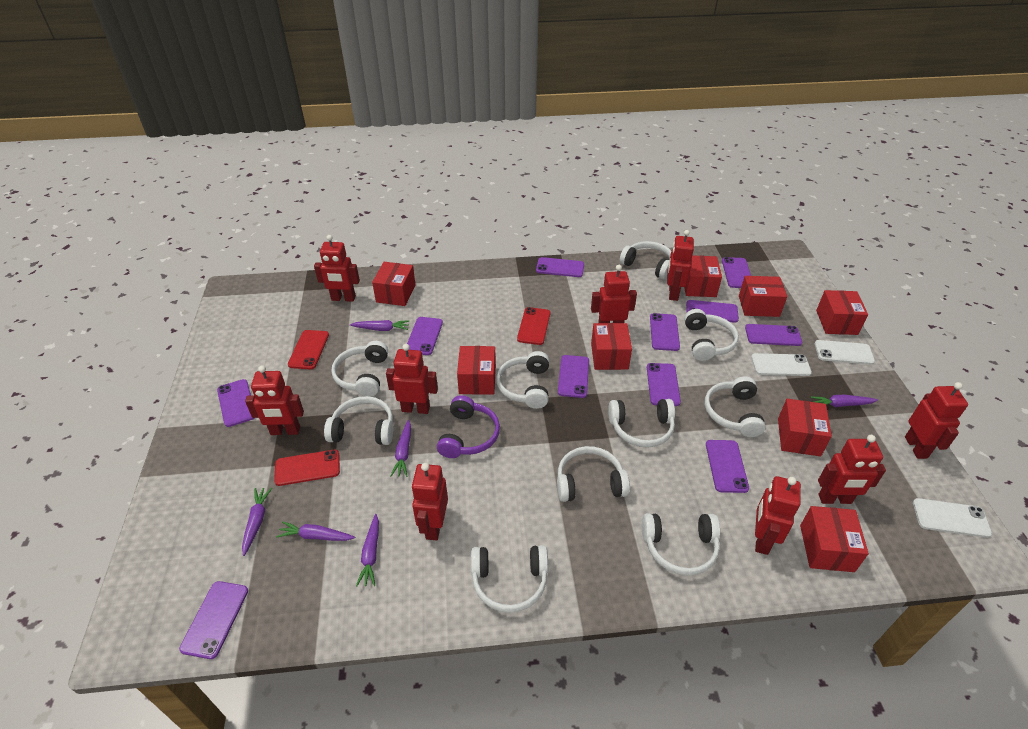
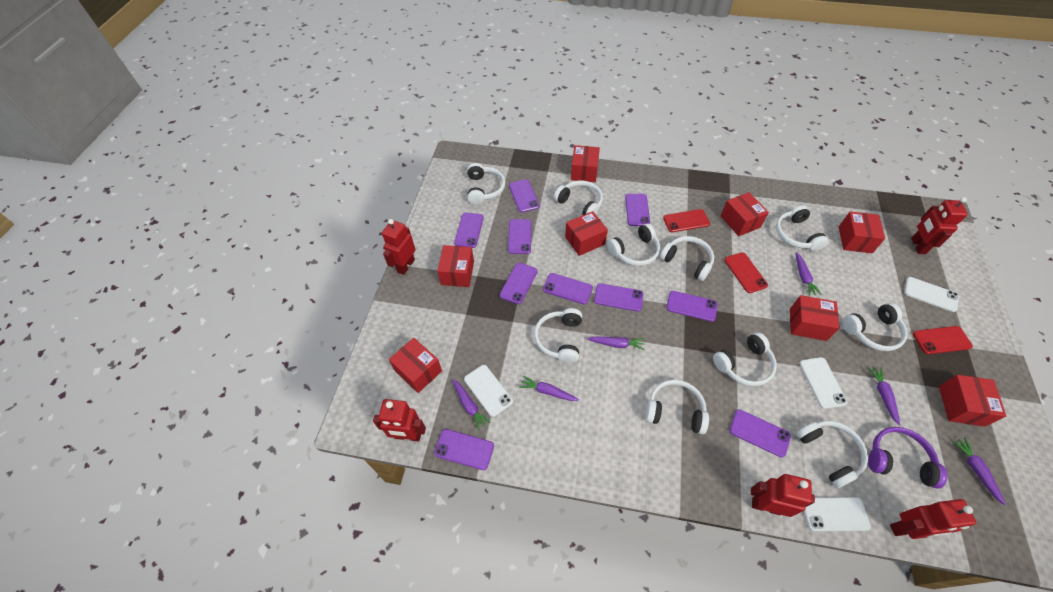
purple phone: [179,581,248,659] [217,379,254,427] [407,317,443,355] [536,257,584,277] [558,355,589,398] [647,363,681,406] [650,313,680,351] [686,300,739,323] [706,440,749,493] [722,257,751,288] [745,324,802,346] = 11 -> [434,429,494,470] [454,213,484,248] [500,263,538,304] [508,219,531,254] [509,179,539,212] [543,273,593,304] [594,283,643,312] [625,194,650,226] [666,291,717,322] [729,409,791,458] = 10
red robot: [245,366,304,435] [314,235,360,302] [386,344,438,414] [411,463,448,540] [591,265,637,323] [667,230,694,301] [755,476,801,555] [818,435,886,504] [905,382,968,459] = 9 -> [373,399,426,441] [382,219,416,275] [751,474,815,517] [890,499,976,539] [911,197,968,254] = 5
white phone: [751,353,812,376] [815,340,875,365] [913,498,992,538] = 3 -> [464,365,513,417] [799,357,847,409] [804,497,871,531] [904,277,959,312] = 4

